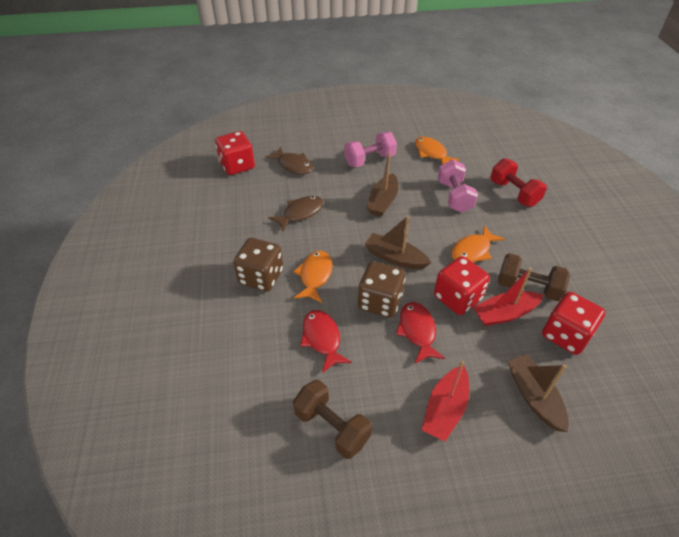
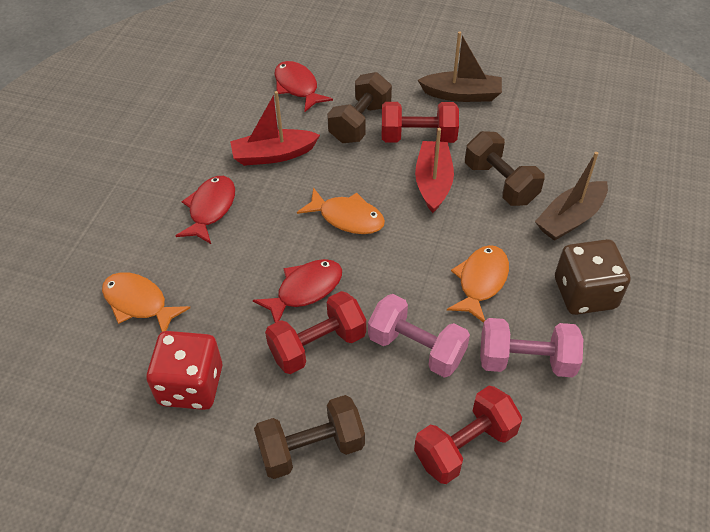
brown boat: [364,215,431,269] [367,152,398,217] [508,354,569,432] = 3 -> [418,31,502,102] [535,152,608,241] = 2
brown dice: [233,238,283,292] [358,261,405,318] = 2 -> [555,239,631,315] = 1
brown dumbbell: [293,380,372,459] [498,253,570,301] = 2 -> [254,395,365,479] [327,72,392,143] [465,131,545,206] = 3
brown fish: [265,147,313,174] [268,196,323,231] = 2 -> none = 0
red dice: [215,131,255,175] [434,256,490,315] [542,292,605,355] = 3 -> [146,331,223,410] = 1
red dumbbell: [490,158,547,207] = 1 -> [265,291,366,374] [382,102,459,143] [414,386,522,484] = 3
red fish: [300,310,352,373] [396,302,445,363] = 2 -> [176,176,235,244] [253,259,342,323] [274,61,333,112] = 3

